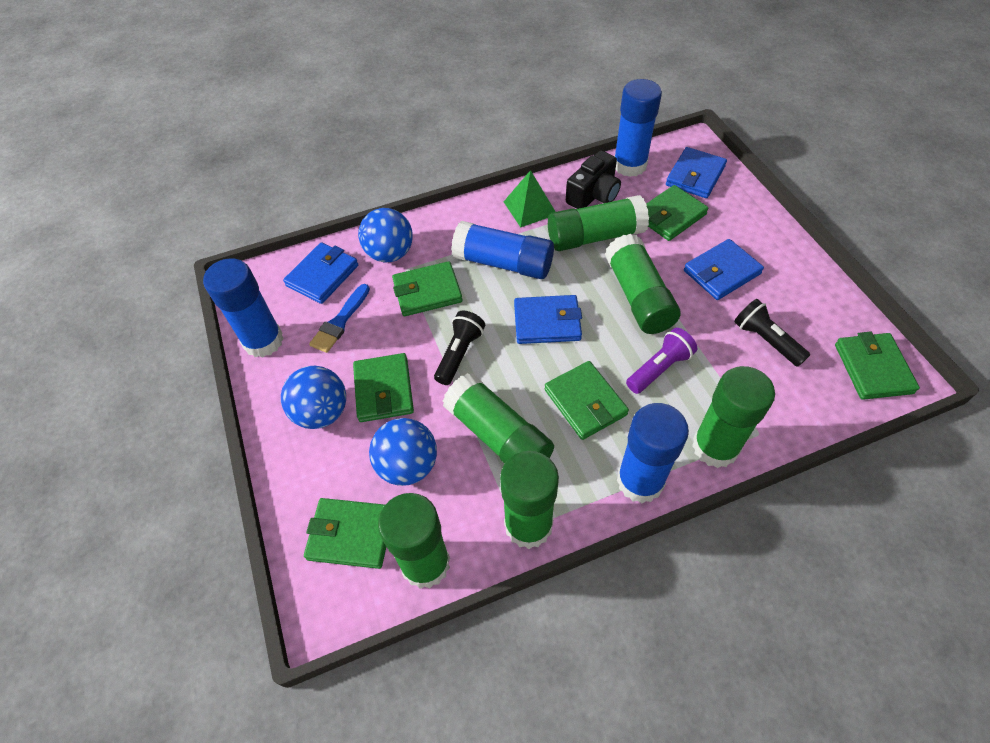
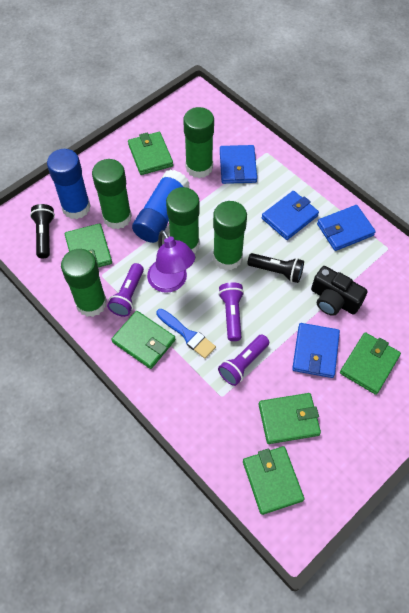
blue ball: [281,366,346,429] [358,208,413,262] [369,418,437,486] = 3 -> none = 0
blue glue stick: [203,258,284,358] [451,221,554,279] [614,79,662,177] [617,403,689,503] = 4 -> [47,149,91,219] [132,170,190,243] = 2
green glue stick: [378,493,450,589] [443,373,554,464] [500,451,559,549] [548,195,649,251] [605,234,681,334] [692,366,775,468] = 6 -> [61,249,107,317] [92,159,132,229] [166,187,200,253] [183,107,214,178] [213,201,247,270] = 5
green pyramid: [504,170,556,228] = 1 -> none = 0
purple flashlight: [626,328,697,394] = 1 -> [107,263,144,317] [218,282,244,341] [218,334,269,386] = 3
purple lamp: none = 0 -> [147,230,195,293] = 1

